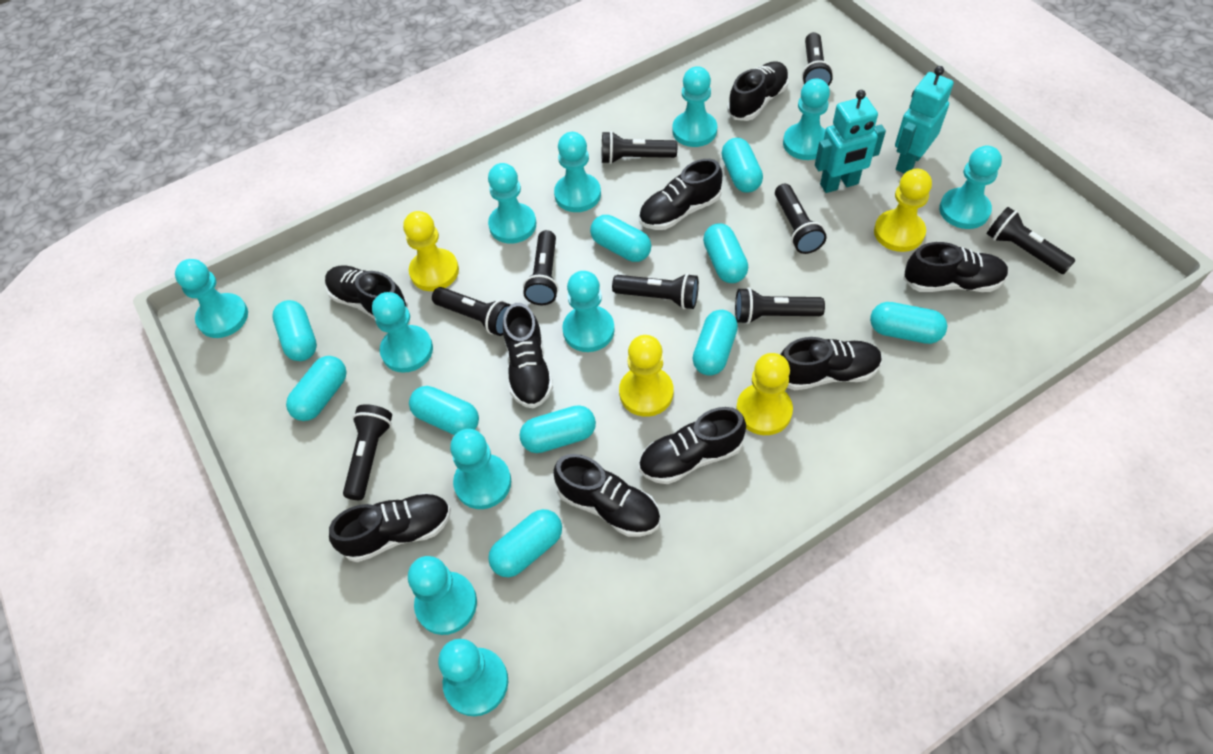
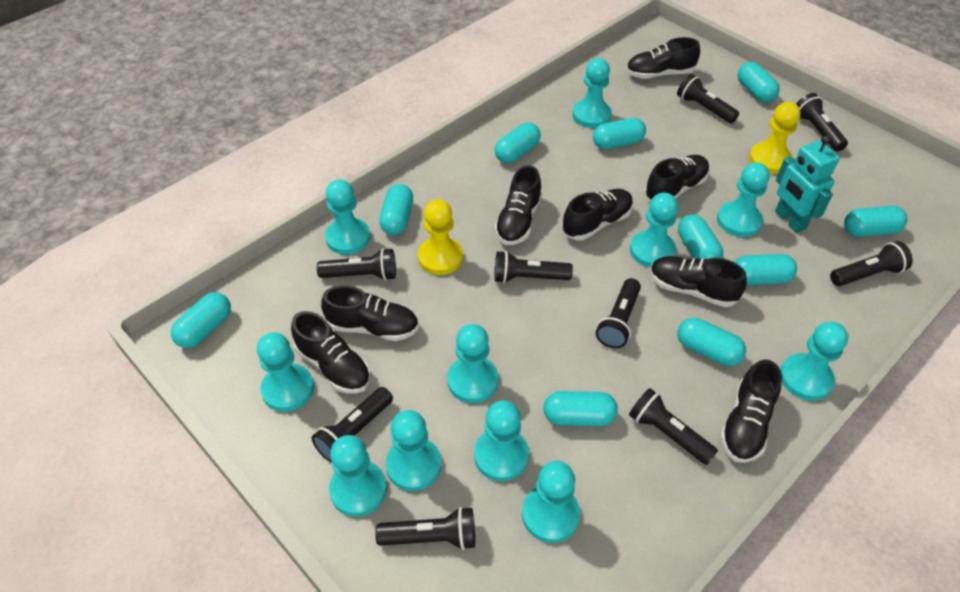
black shoe: [325,265,408,319] [329,493,451,562] [503,303,553,409] [553,454,660,537] [639,159,722,230] [639,407,746,484] [727,61,789,121] [780,337,882,390] [903,242,1009,292] = 9 -> [291,311,371,393] [321,285,419,341] [495,166,542,245] [562,189,633,241] [626,37,700,79] [644,155,709,202] [650,256,747,307] [720,360,782,463] = 8
turquoise robot: [815,90,886,193] [895,66,954,174] = 2 -> [775,135,840,233] = 1
yellow pawn: [403,211,459,291] [619,335,673,417] [736,353,793,435] [874,169,932,252] = 4 -> [418,199,463,275] [749,102,801,174] = 2

